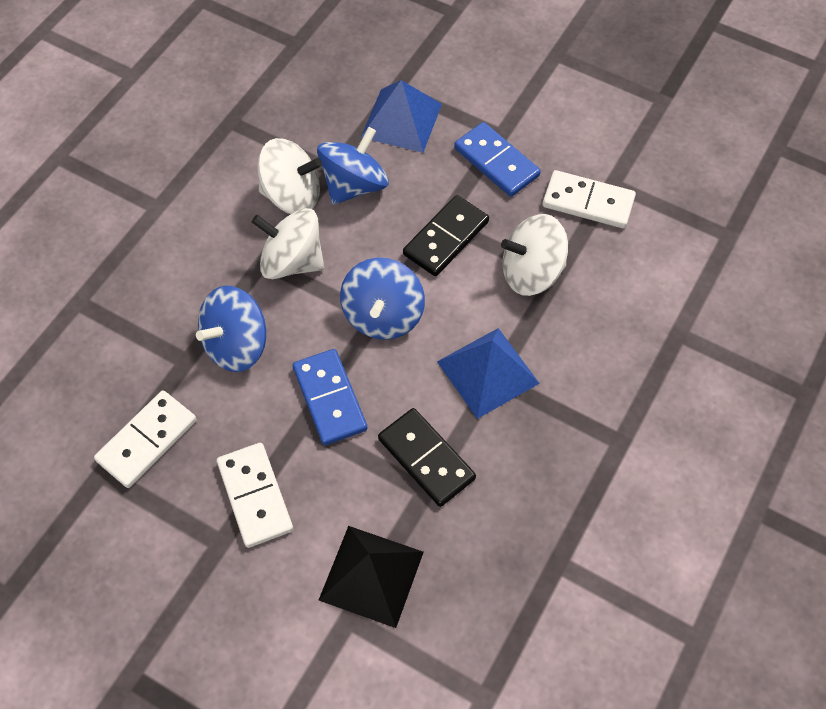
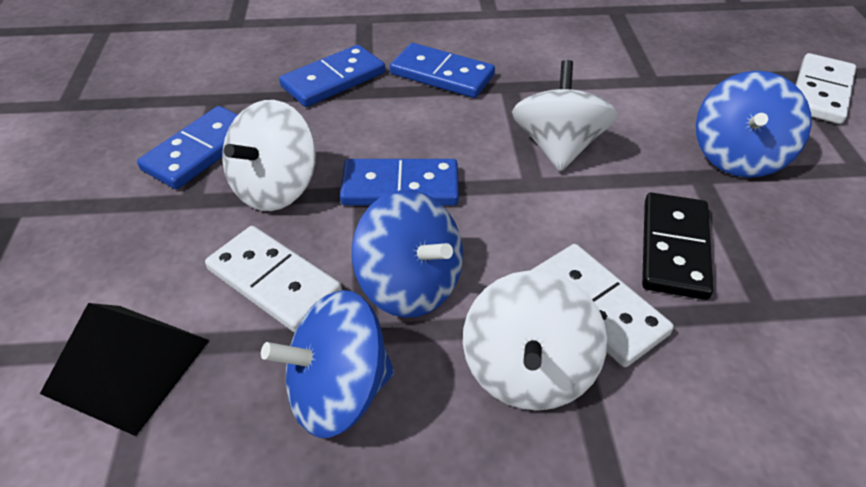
black domino: [378,408,476,507] [403,195,489,276] = 2 -> [642,192,713,300] = 1
blue domino: [293,349,367,445] [454,122,541,197] = 2 -> [137,106,238,189] [279,45,385,107] [340,159,459,206] [390,43,495,98] = 4
blue pyramid: [361,80,442,153] [437,328,540,419] = 2 -> none = 0

